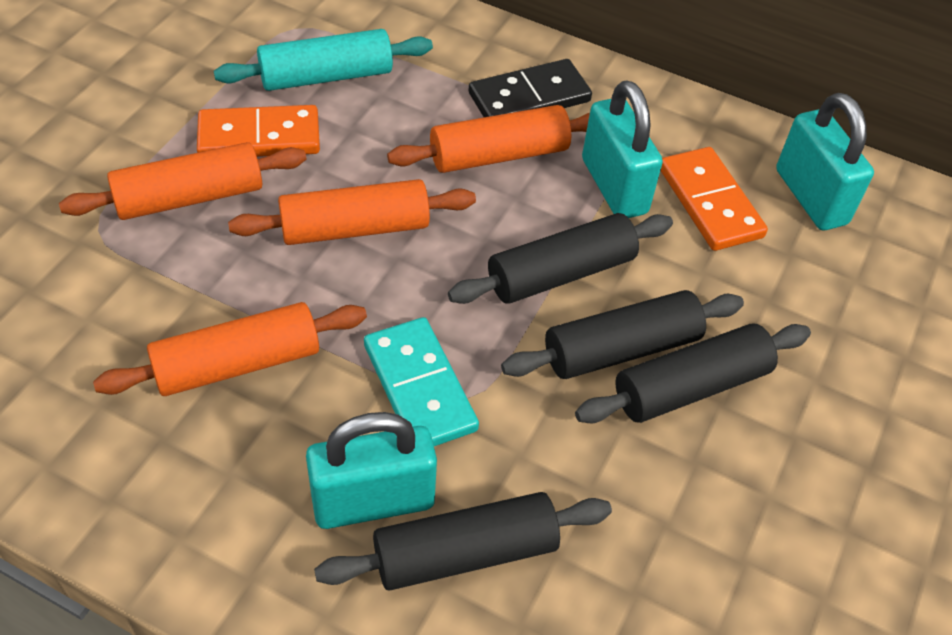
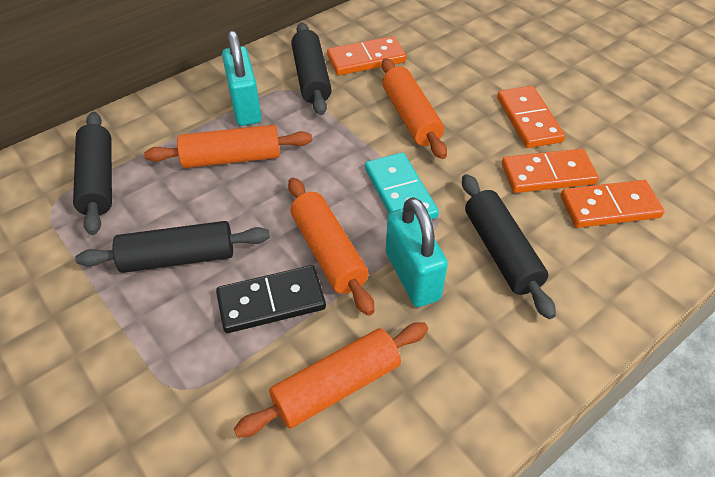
orange domino: [197,105,320,157] [660,147,768,251] = 2 -> [327,36,406,75] [497,86,565,148] [502,149,599,193] [561,180,664,228] = 4
turquoise padlock: [306,412,437,529] [582,80,663,218] [776,93,874,230] = 3 -> [222,31,261,126] [386,197,448,307] = 2
turquoise rolling pin: [214,29,433,91] = 1 -> none = 0

